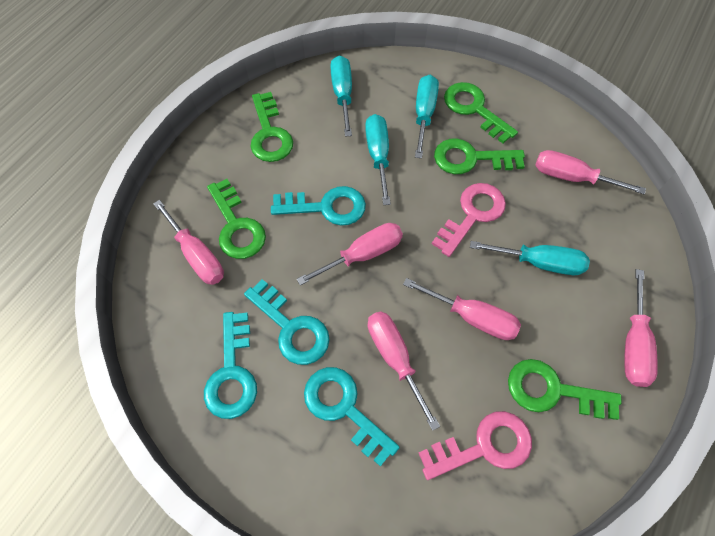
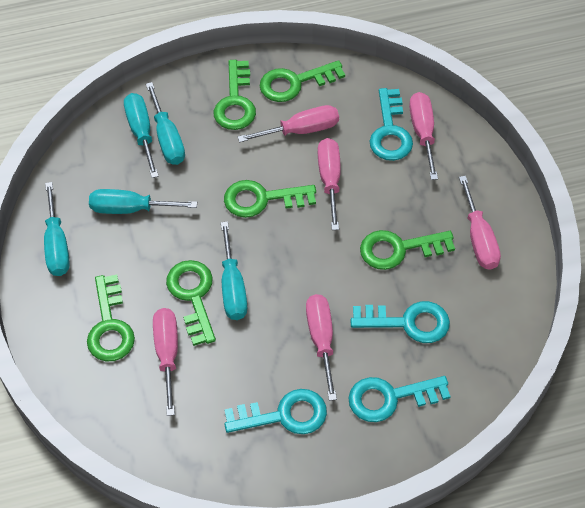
green key: [207,179,266,259] [250,92,293,162] [434,138,525,174] [444,82,518,143] [508,359,622,420] = 5 -> [87,275,135,362] [166,260,216,346] [214,60,256,130] [224,180,316,218] [260,60,345,102] [360,230,455,270] = 6
pink key: [419,411,532,480] [432,183,506,257] = 2 -> none = 0
turquoise screwdriver: [330,55,352,137] [365,114,391,205] [415,75,439,158] [470,241,590,275] = 4 -> [44,182,70,276] [89,189,197,214] [124,93,159,178] [146,82,185,165] [221,221,247,320] = 5

